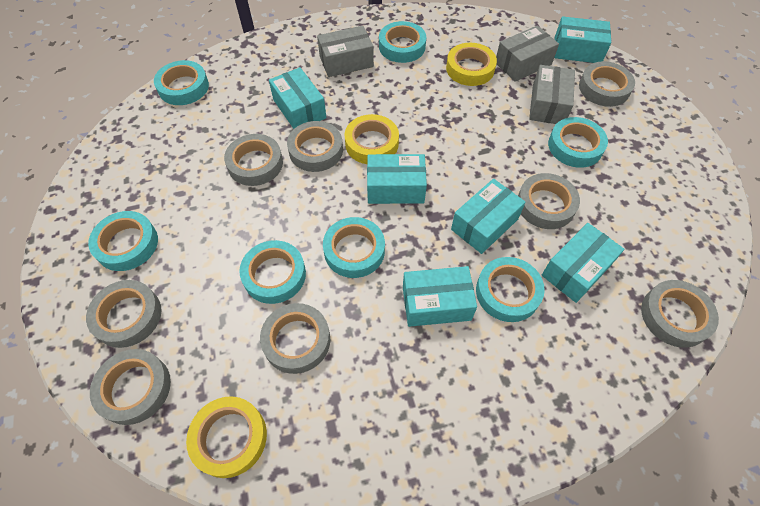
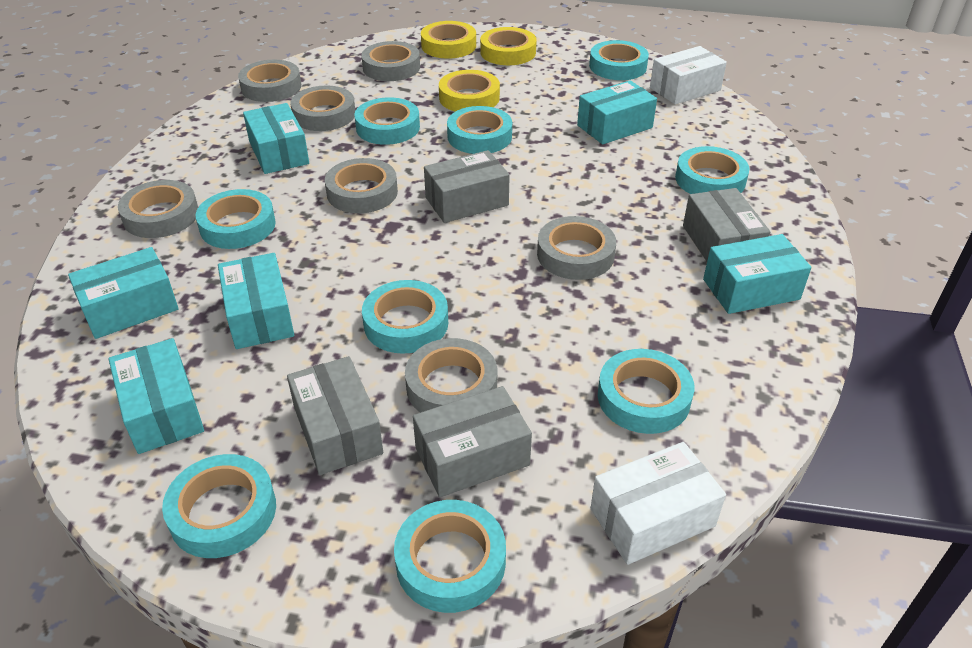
grey box: [317,26,374,77] [496,25,559,82] [529,65,575,124] = 3 -> [287,356,383,475] [413,386,532,497] [424,150,510,223] [683,188,770,262] = 4
grey tape: [86,280,161,348] [90,349,171,425] [224,134,283,186] [260,303,330,374] [287,121,343,172] [518,173,580,229] [579,61,635,107] [641,280,719,348] = 8 -> [118,180,198,238] [238,60,301,102] [290,85,355,131] [325,158,398,213] [361,41,420,81] [405,338,498,413] [537,216,616,280] = 7
turquoise tape: [88,211,158,271] [154,60,209,105] [239,240,306,304] [323,217,385,278] [379,21,426,63] [476,257,545,322] [548,117,608,168] = 7 -> [162,454,276,558] [196,189,276,249] [354,97,420,145] [362,280,448,354] [394,500,506,613] [447,106,512,154] [589,40,649,80] [598,349,695,434] [675,146,749,194] = 9
white box: none = 0 -> [591,442,726,565] [650,46,727,105] = 2

